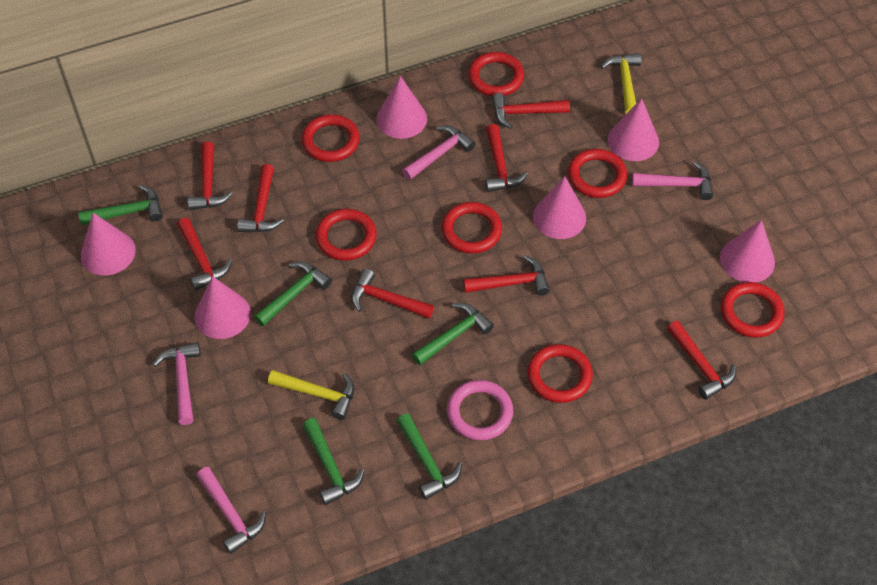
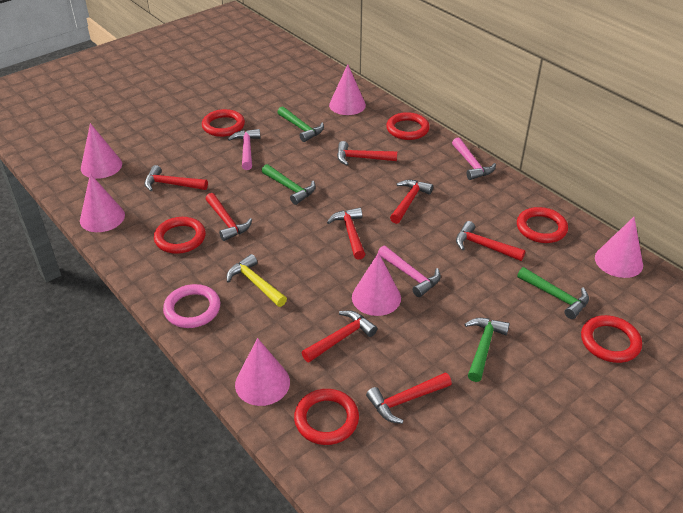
green hammer: [78,185,163,225] [254,262,332,326] [302,418,365,505] [397,414,462,500] [412,303,494,365] = 5 -> [262,164,316,205] [277,106,324,142] [464,318,510,382] [517,267,589,319] = 4
pink hammer: [153,342,201,425] [196,467,266,554] [402,125,476,180] [632,162,713,200] = 4 -> [228,129,260,170] [378,245,441,297] [452,137,496,180] = 3
red ring: [301,114,360,162] [315,209,377,261] [441,202,502,254] [468,52,524,96] [527,344,593,403] [568,149,627,198] [721,282,785,338] = 7 -> [154,217,206,254] [202,109,245,137] [294,389,359,445] [386,112,430,140] [517,207,568,243] [581,315,642,363] = 6
yellow hammer: [268,370,354,420] [601,53,641,114] = 2 -> [227,254,287,307] = 1

